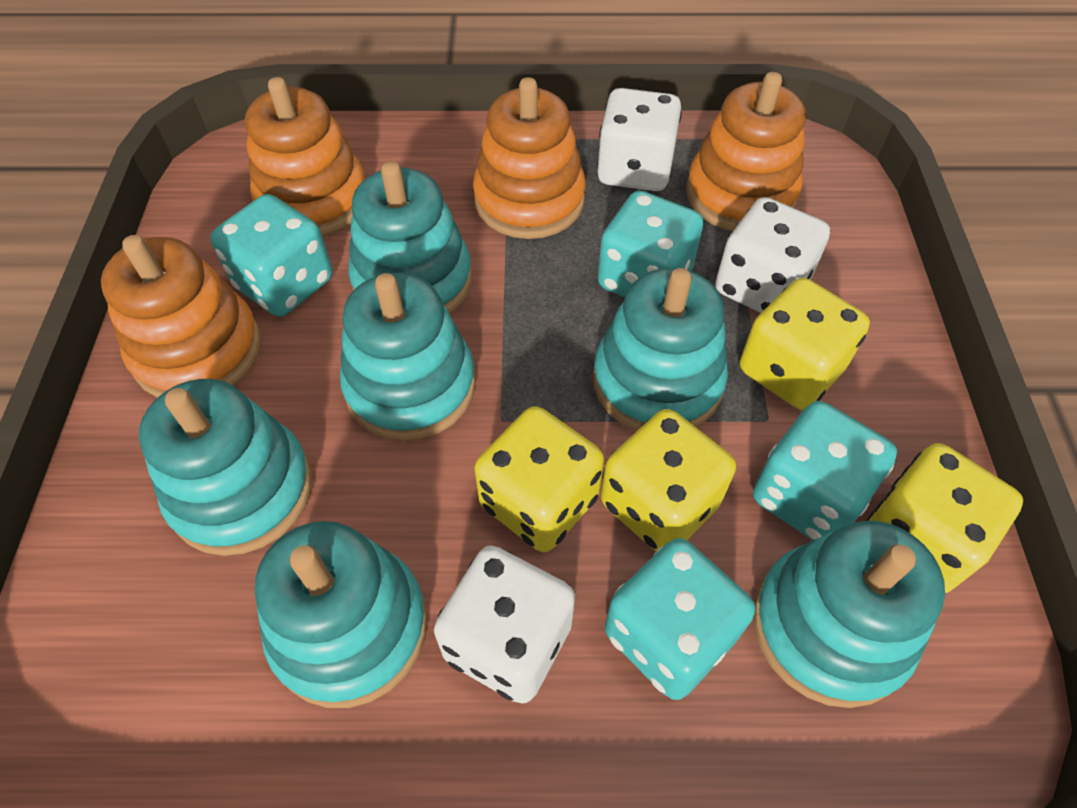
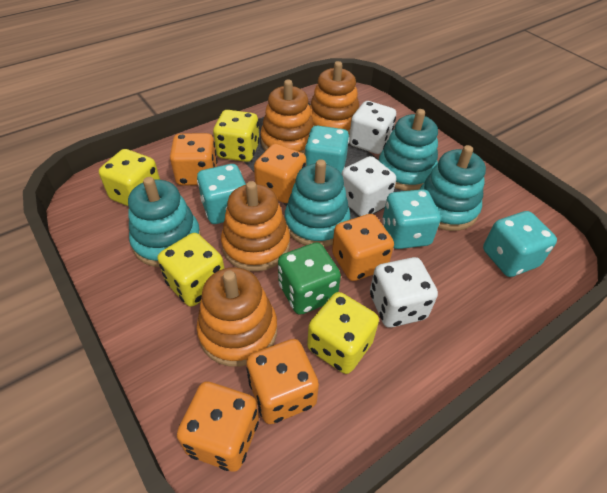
green dice: none = 0 -> [278,242,341,315] = 1
orange dice: none = 0 -> [170,133,217,186] [177,381,259,471] [246,339,319,424] [254,144,306,203] [332,214,394,281] = 5
turquoise stacking toy: [139,379,312,556] [255,521,427,708] [340,273,476,441] [348,161,472,314] [593,268,728,431] [753,521,945,708] = 6 -> [128,177,201,267] [285,159,350,247] [379,109,438,191] [419,145,486,231] = 4

